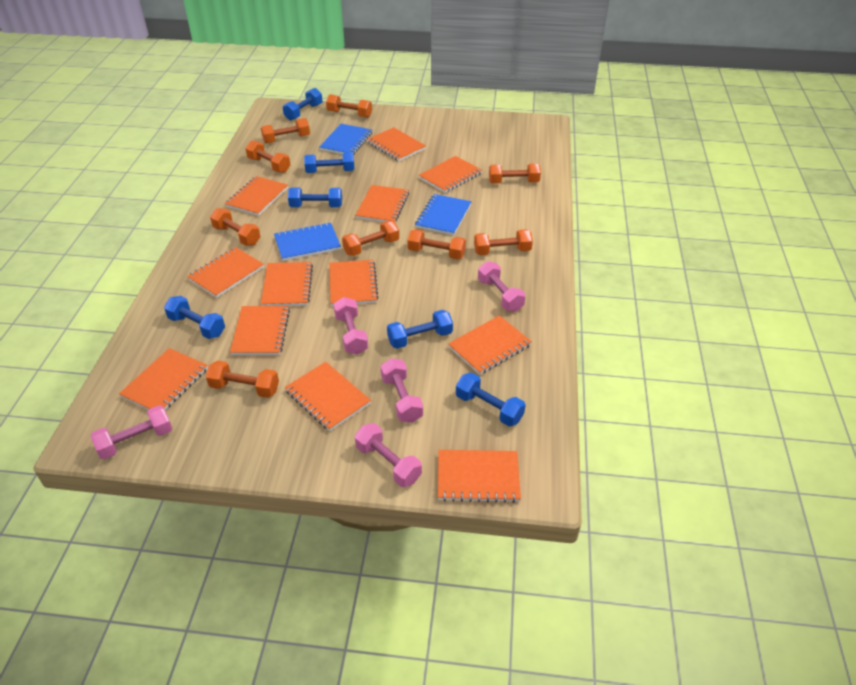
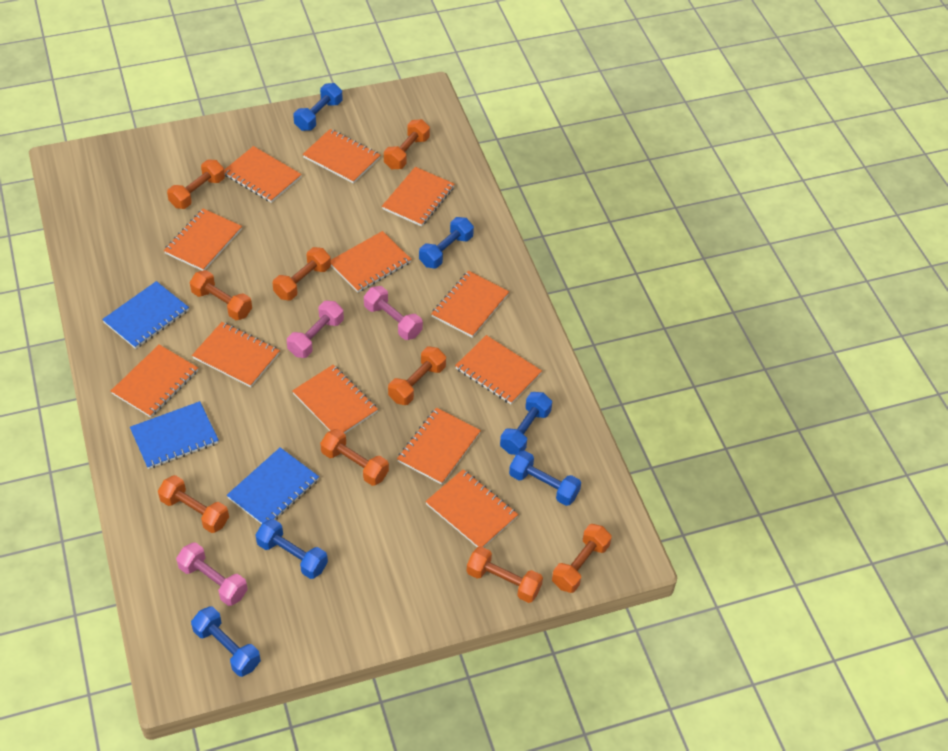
pink dumbbell: [91,405,172,459] [333,297,368,355] [355,423,422,487] [381,358,423,423] [478,261,526,312] = 5 -> [176,542,248,606] [287,301,344,358] [364,286,423,340] = 3

